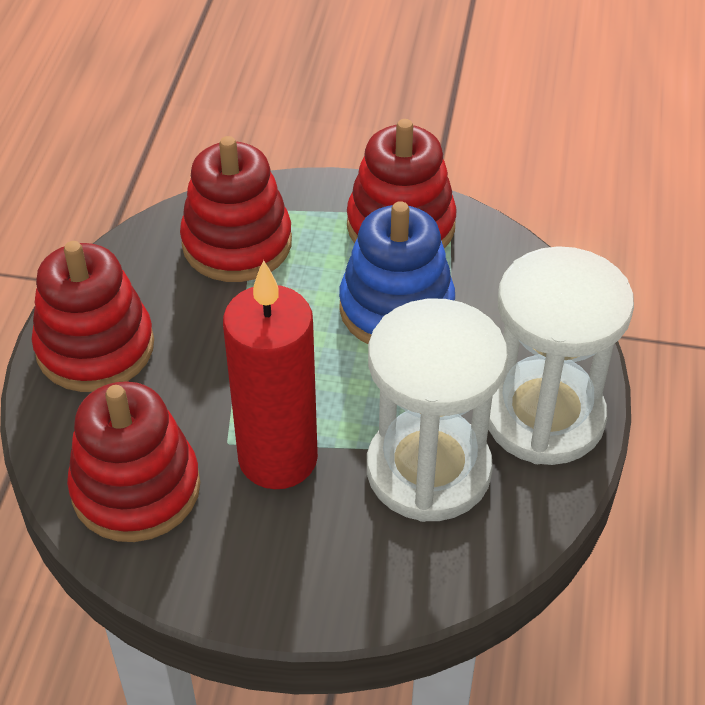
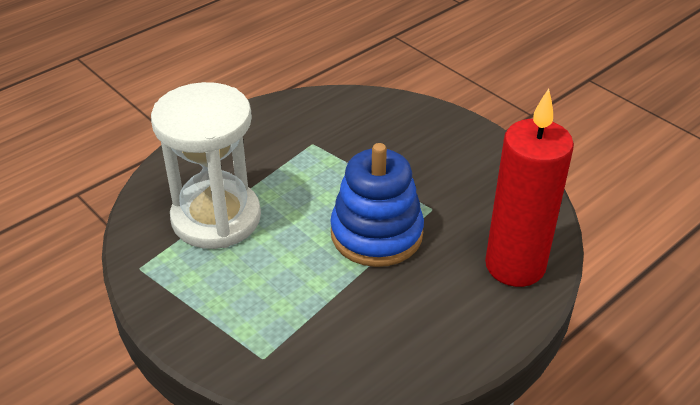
red stacking toy: [31,241,154,392] [67,381,200,542] [180,136,292,282] [347,119,457,249] = 4 -> none = 0
white hourglass: [367,299,508,522] [488,246,634,465] = 2 -> [151,82,261,249] = 1

